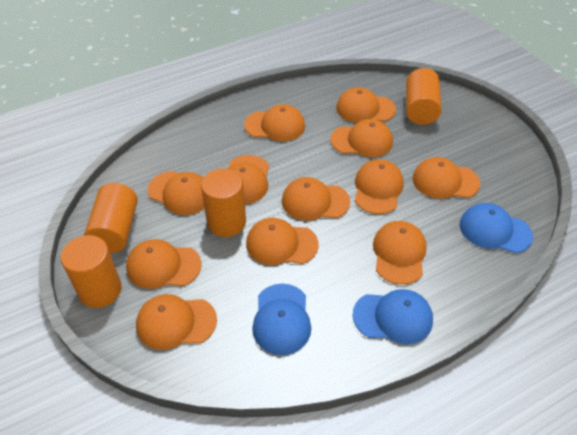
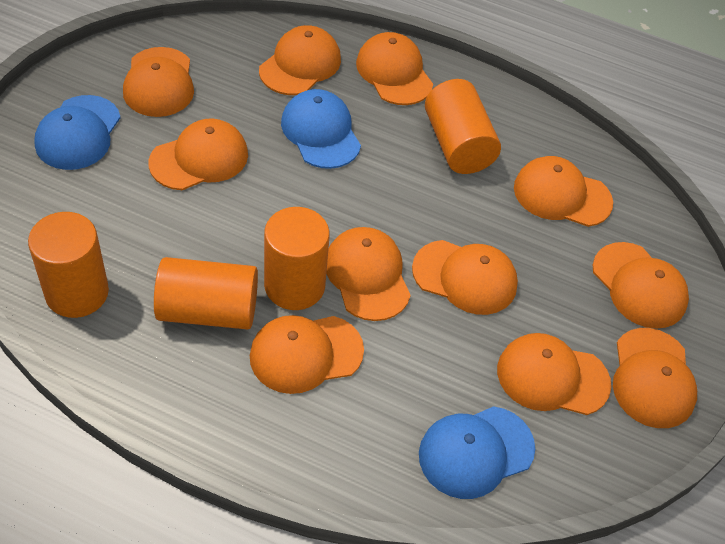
orange cap: [126,239,201,289] [136,294,217,350] [148,171,205,215] [228,155,269,204] [244,104,305,141] [246,218,319,265] [282,177,350,221] [330,119,393,157] [336,87,396,123] [355,159,404,214] [373,221,427,285] [412,157,480,199] = 12 -> [123,47,194,117] [149,118,248,190] [250,315,364,394] [259,25,341,95] [326,227,411,321] [356,32,433,105] [412,240,518,315] [497,333,611,415] [514,156,613,227] [593,242,689,329] [613,328,697,428] = 11

